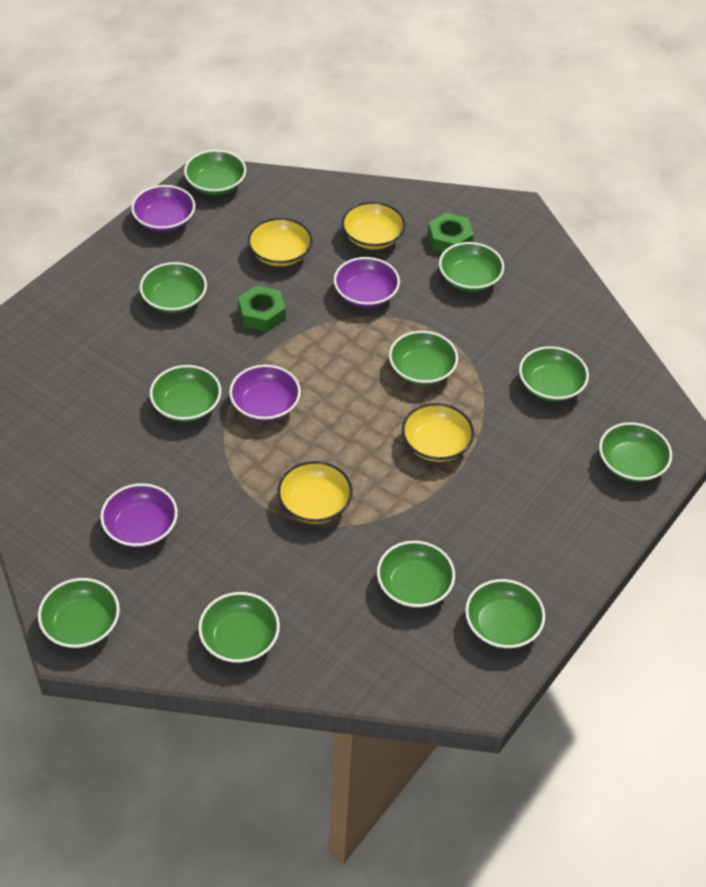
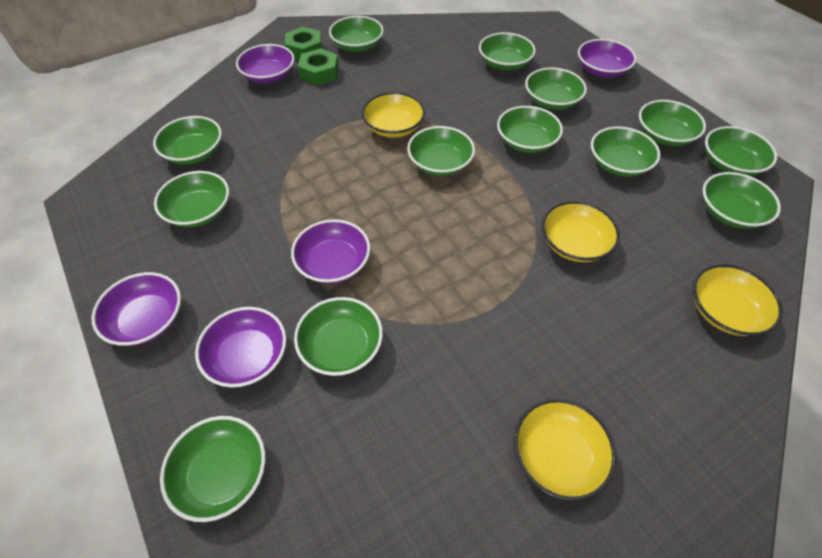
green bowl: [38,578,120,648] [140,262,207,313] [150,365,221,422] [184,150,246,195] [198,592,280,663] [377,541,455,608] [389,331,458,385] [439,242,504,292] [465,579,545,649] [519,346,589,401] [599,422,672,482] = 11 -> [153,116,222,164] [154,171,229,227] [160,416,265,522] [294,297,383,376] [329,16,384,52] [407,126,475,176] [479,32,536,70] [497,106,563,153] [525,68,587,110] [591,127,660,177] [639,100,706,146] [703,172,781,229] [705,126,777,176] = 13
purple bowl: [100,483,178,548] [131,185,195,232] [229,365,301,421] [334,257,400,308] = 4 -> [92,272,181,346] [195,307,286,388] [236,44,295,83] [291,219,370,284] [578,39,636,77] = 5

